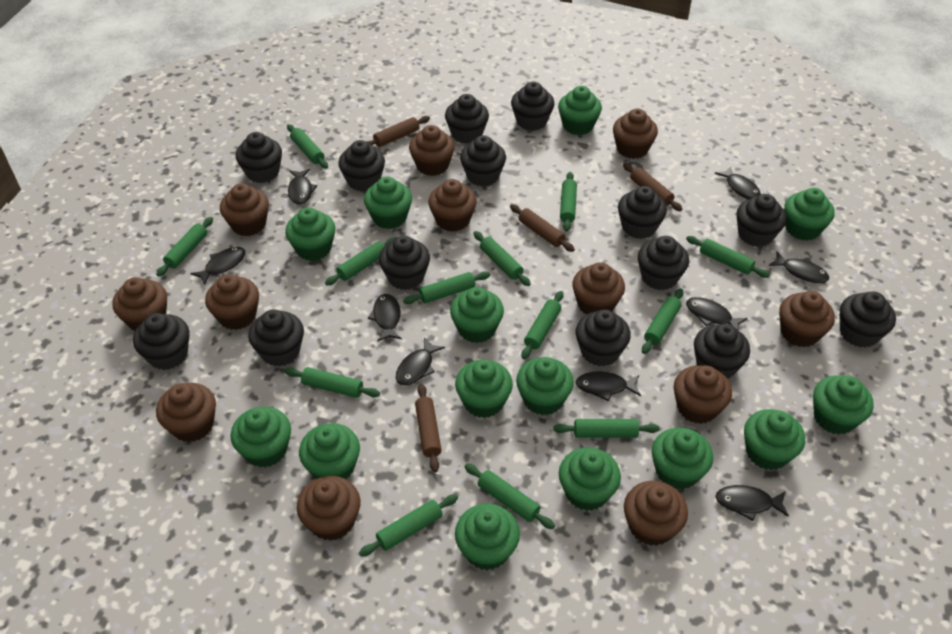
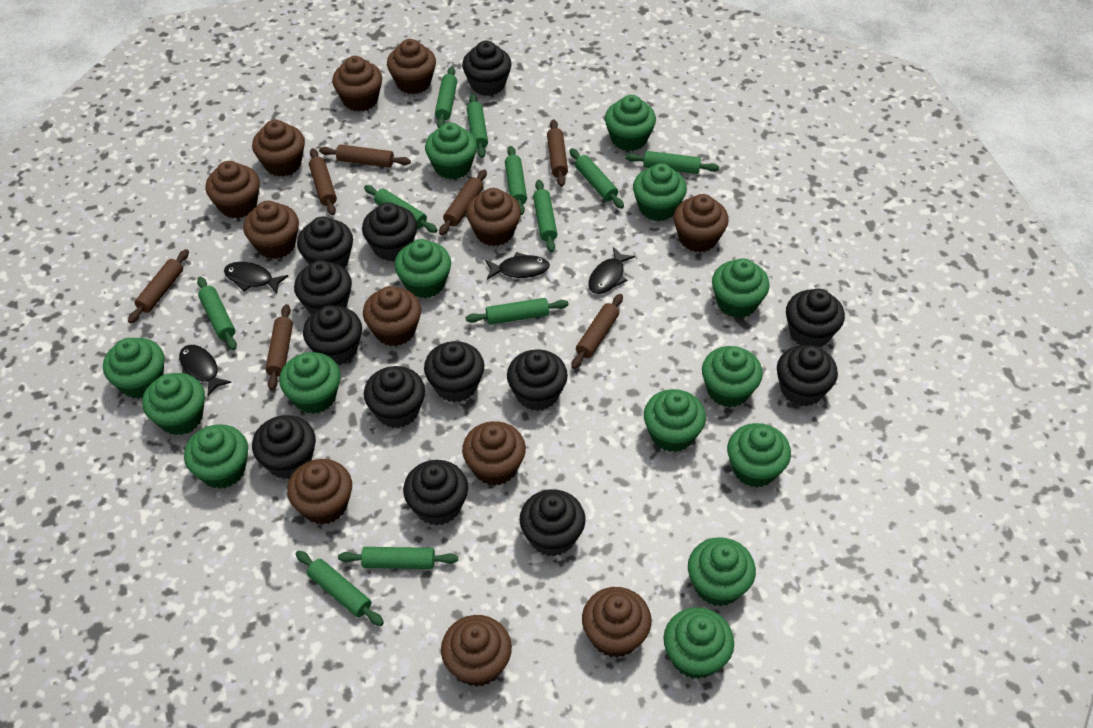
black cupcake: [133,313,190,370] [236,132,282,183] [248,310,304,366] [338,140,385,192] [379,235,430,290] [445,94,489,144] [460,135,506,186] [511,82,555,131] [576,310,631,366] [618,186,667,239] [638,236,689,290] [694,323,750,378] [736,194,787,247] [840,291,896,348] = 14 -> [252,415,316,479] [294,260,352,314] [297,217,353,268] [303,305,362,365] [362,202,417,261] [364,366,425,428] [403,460,468,526] [424,341,485,402] [462,41,512,96] [507,349,568,411] [519,489,586,556] [777,345,838,406] [786,289,845,347] = 13
black fish: [190,247,245,286] [288,169,317,205] [368,294,402,342] [396,338,445,386] [576,371,641,401] [686,297,747,330] [715,166,761,199] [716,485,789,521] [769,251,829,283] = 9 -> [179,345,232,396] [224,262,288,294] [485,252,550,280] [588,247,635,294] = 4
brown rolling pin: [366,116,430,147] [415,384,441,472] [510,204,575,252] [623,163,682,211] = 4 -> [128,249,189,323] [265,304,293,391] [309,148,337,215] [319,144,411,168] [439,169,487,235] [547,119,568,187] [572,294,623,369] = 7
green rolling pin: [156,217,213,277] [285,367,380,398] [287,124,328,169] [325,237,396,285] [359,494,458,557] [403,271,490,304] [464,464,555,529] [474,231,531,286] [521,291,564,359] [553,419,660,438] [560,172,577,231] [642,289,684,354] [686,236,770,278] = 13 -> [197,277,237,350] [296,551,384,626] [338,547,458,569] [364,185,438,233] [435,67,457,128] [466,298,569,325] [467,94,488,158] [505,146,527,215] [533,180,557,252] [570,148,624,209] [625,151,719,174] = 11

